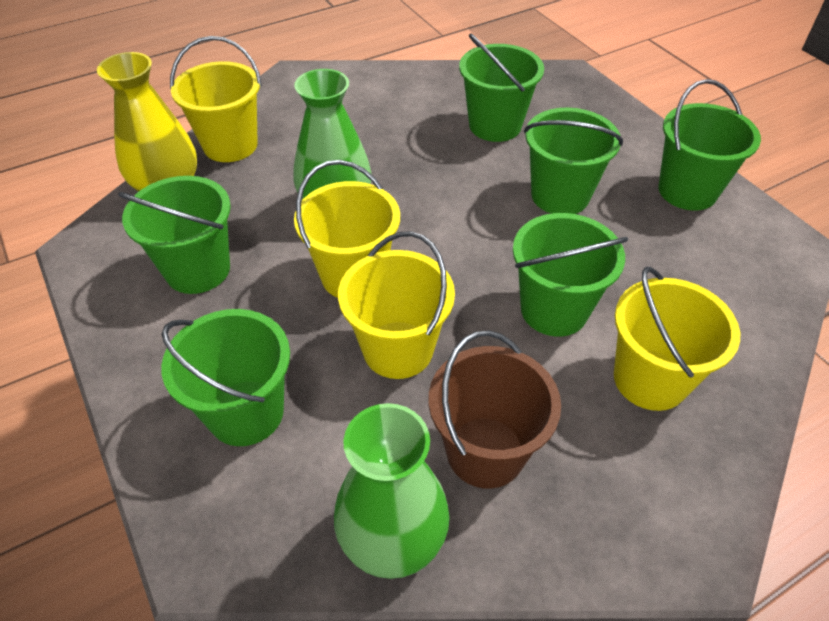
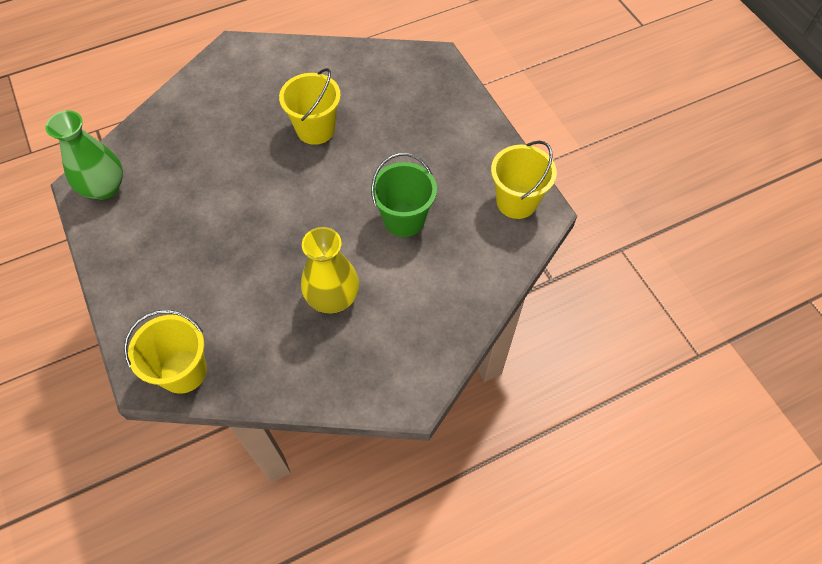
brown bucket: [429,330,561,489] = 1 -> none = 0
green bucket: [118,176,231,294] [161,309,290,446] [459,33,544,142] [513,213,628,337] [524,107,623,214] [658,79,761,211] = 6 -> [371,153,437,237] = 1
green vase: [293,69,372,200] [334,403,450,579] = 2 -> [46,111,123,200] = 1
yellow bucket: [170,36,262,162] [294,160,400,298] [338,231,455,379] [614,267,740,411] = 4 -> [124,310,207,394] [279,68,341,145] [491,141,557,219] = 3

